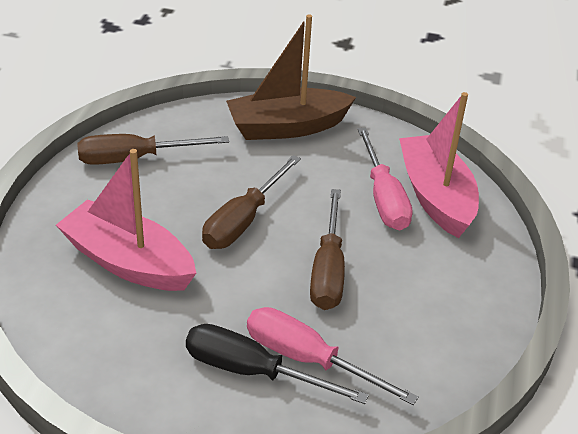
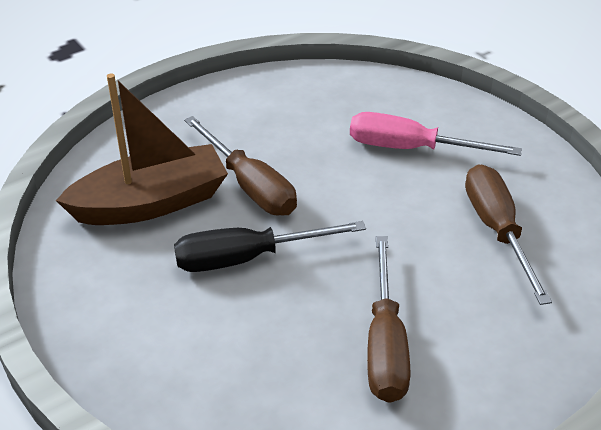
pink boat: [56,149,196,291] [399,92,479,238] = 2 -> none = 0
pink screwdriver: [247,307,419,405] [358,128,413,231] = 2 -> [350,112,522,156] = 1

